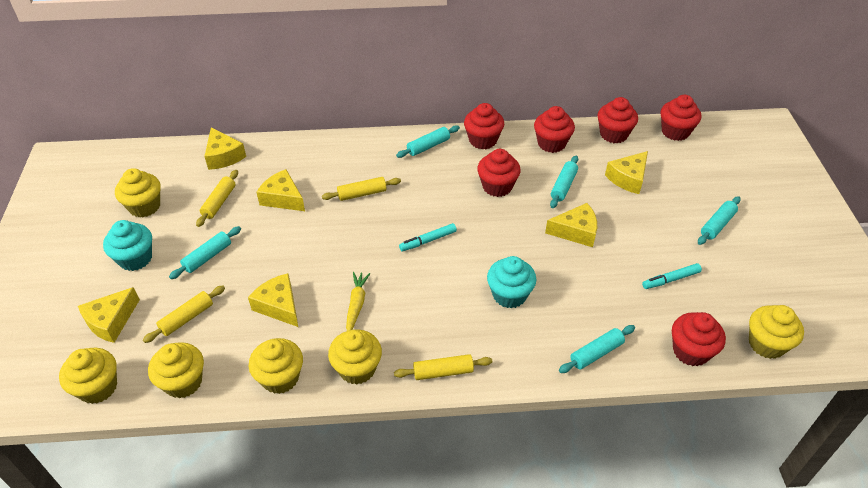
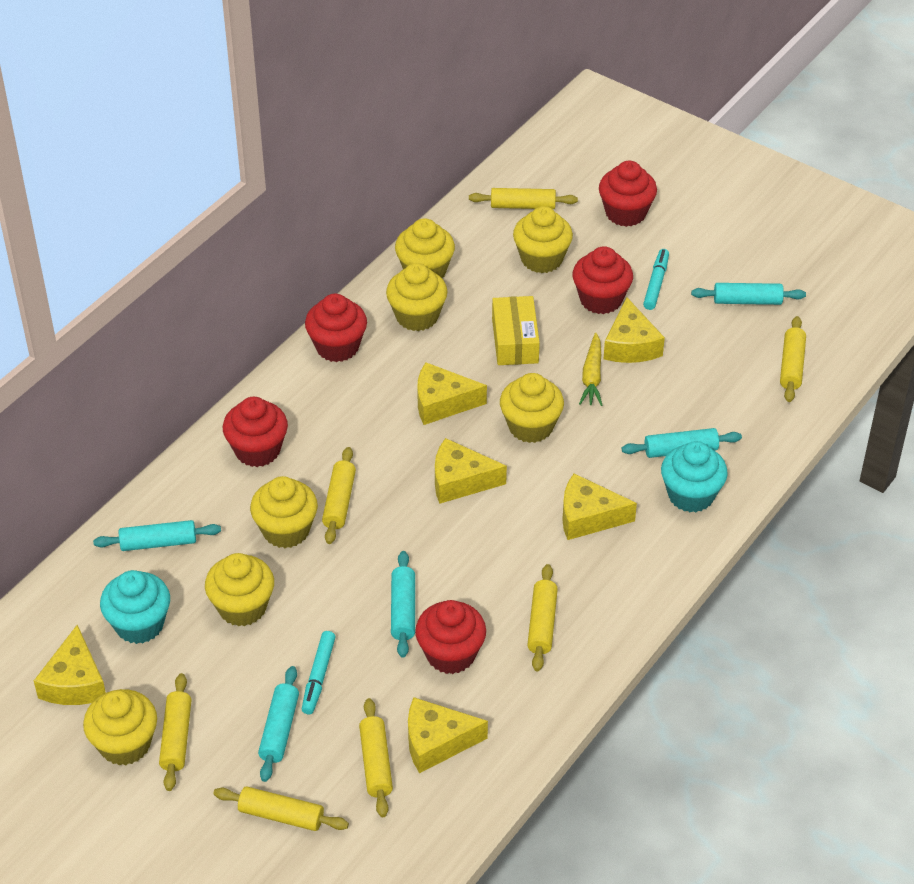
red cupcake: [464,103,504,149] [477,149,521,197] [534,106,575,153] [598,97,638,143] [660,95,701,141] [672,312,726,366] = 6 -> [223,397,288,467] [305,294,367,362] [415,600,486,674] [573,246,633,314] [599,161,657,227] = 5
yellow box: none = 0 -> [492,296,540,365] = 1
yellow cupcake: [59,348,117,404] [115,168,161,217] [148,342,204,399] [249,338,303,394] [328,329,382,385] [749,305,804,359] = 6 -> [83,689,157,766] [205,553,274,626] [250,476,318,548] [386,263,448,331] [395,218,455,278] [500,373,564,443] [513,206,573,273] = 7
yellow rolling pin: [143,285,225,343] [196,170,238,227] [322,177,401,201] [394,354,493,380] = 4 -> [159,673,192,791] [213,787,349,831] [322,447,356,544] [359,698,393,817] [469,188,578,209] [527,564,558,671] [780,316,806,402] = 7

